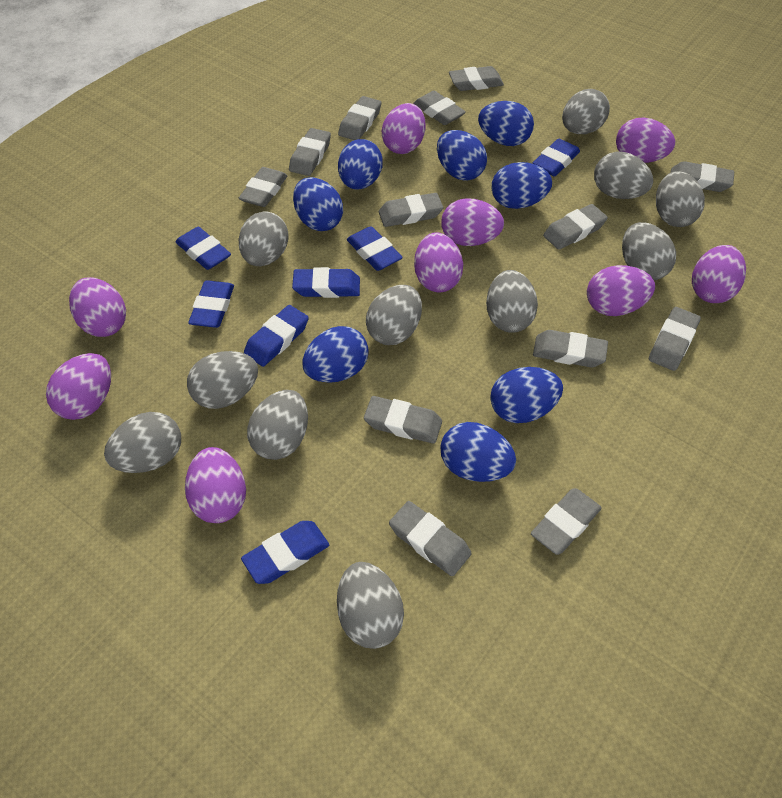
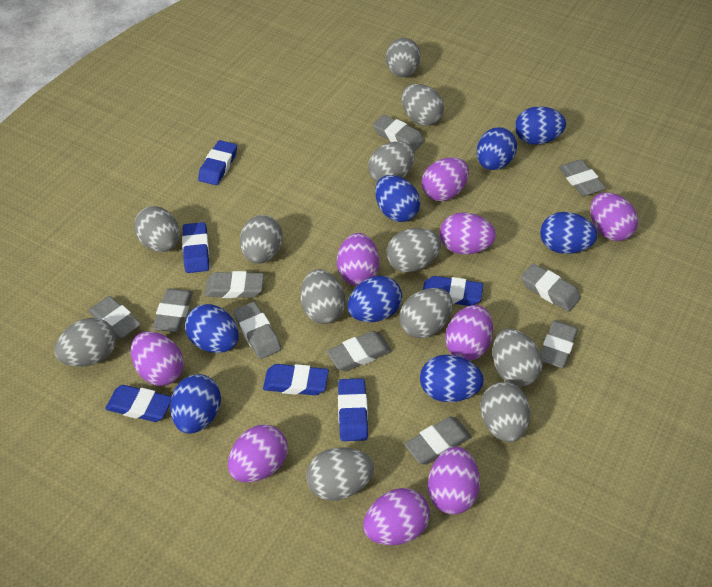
blue eraser: [175,227,231,270] [188,280,234,328] [241,521,329,584] [244,305,309,367] [292,267,360,298] [347,226,403,271] [532,139,580,176] = 7 -> [105,385,172,422] [182,222,209,273] [198,140,237,185] [263,364,329,395] [338,378,368,441] [423,276,483,306] = 6
grey egg: [104,412,181,473] [187,351,258,409] [239,211,289,266] [247,390,308,460] [337,562,404,649] [366,285,422,345] [486,270,538,333] [562,89,610,134] [594,152,653,199] [622,222,676,280] [656,171,705,227] = 11 -> [54,318,116,367] [134,206,180,252] [240,215,283,264] [300,269,345,324] [306,447,374,501] [368,141,415,182] [386,38,421,77] [387,228,441,272] [399,288,452,338] [401,84,444,126] [480,382,530,442] [492,329,543,387] = 12
grey eraser: [239,167,288,207] [289,128,331,176] [338,96,381,140] [364,396,442,444] [379,193,443,227] [389,501,472,576] [413,91,466,125] [449,66,504,91] [531,488,602,555] [533,330,608,368] [543,204,608,250] [649,307,701,371] [670,161,734,192] = 13 -> [88,296,141,339] [152,288,193,332] [204,271,264,298] [233,302,281,359] [327,331,392,371] [373,115,425,151] [405,417,472,465] [521,263,581,312] [541,320,578,368] [559,159,606,196] = 10

